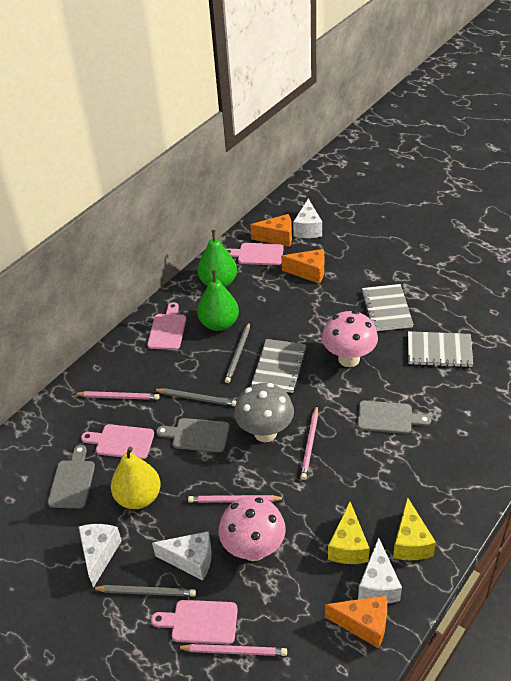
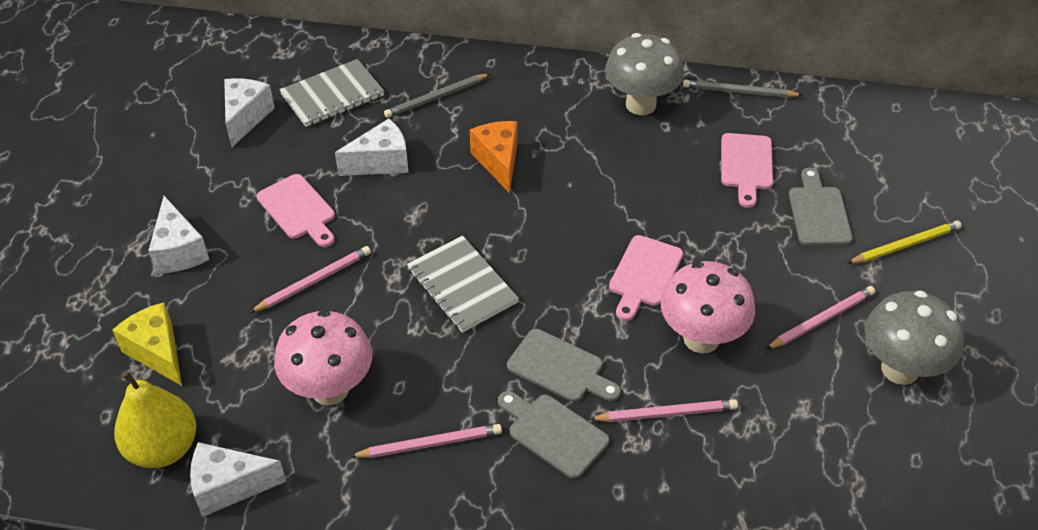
green pear: [197,270,239,331] [198,230,237,287] = 2 -> none = 0
grey mushroom: [234,383,294,442] = 1 -> [605,33,684,115] [865,290,964,385] = 2
grey notebook: [251,339,307,393] [361,284,414,331] [408,331,473,368] = 3 -> [279,59,384,127] [407,236,519,333] = 2
grey pencil: [92,585,196,596] [153,388,237,406] [225,322,250,383] = 3 -> [384,74,490,118] [683,80,802,98] = 2
orange cheese: [250,214,292,247] [281,249,324,284] [325,595,387,649] = 3 -> [470,121,518,193] = 1
pink cutting board: [81,424,154,460] [147,302,186,350] [151,600,238,645] [226,243,284,265] = 4 -> [257,174,335,247] [609,235,683,321] [721,133,773,208] = 3
yellow cheese: [328,502,370,564] [393,497,436,560] = 2 -> [112,302,182,386] = 1
yellow pencil: none = 0 -> [847,221,962,264] = 1

